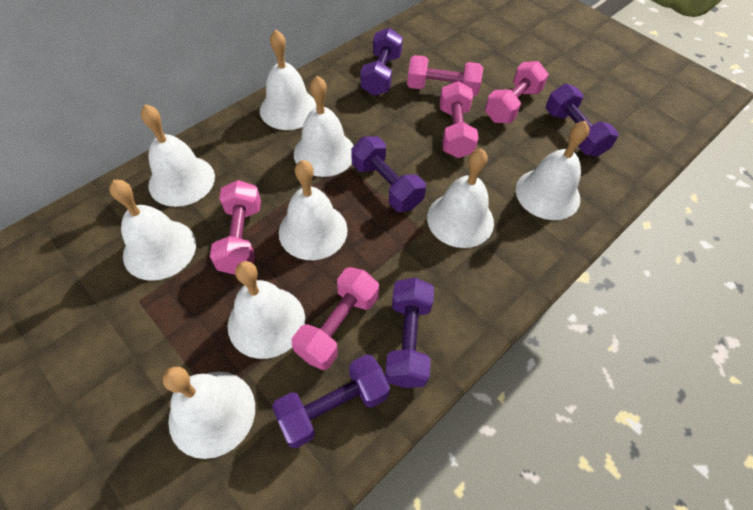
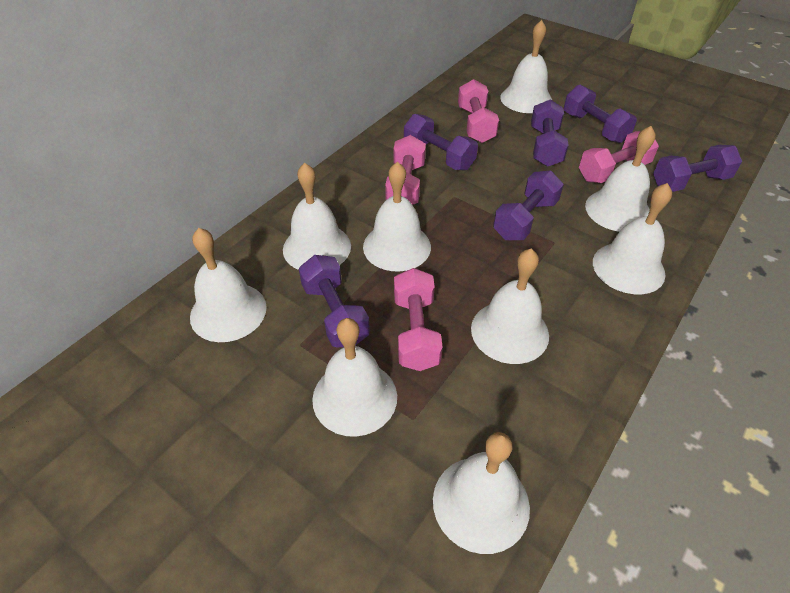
pink dumbbell: [210,180,261,275] [292,267,379,370] [407,55,483,96] [440,81,479,158] [485,61,549,123] = 5 -> [385,135,426,205] [394,268,443,371] [458,79,499,143] [579,131,659,183] = 4
purple dumbbell: [272,354,390,448] [351,136,426,212] [360,28,403,96] [385,278,434,388] [546,84,618,157] = 5 -> [299,255,370,347] [404,114,478,170] [493,170,564,240] [531,99,569,167] [564,85,637,143] [653,145,742,192] = 6

